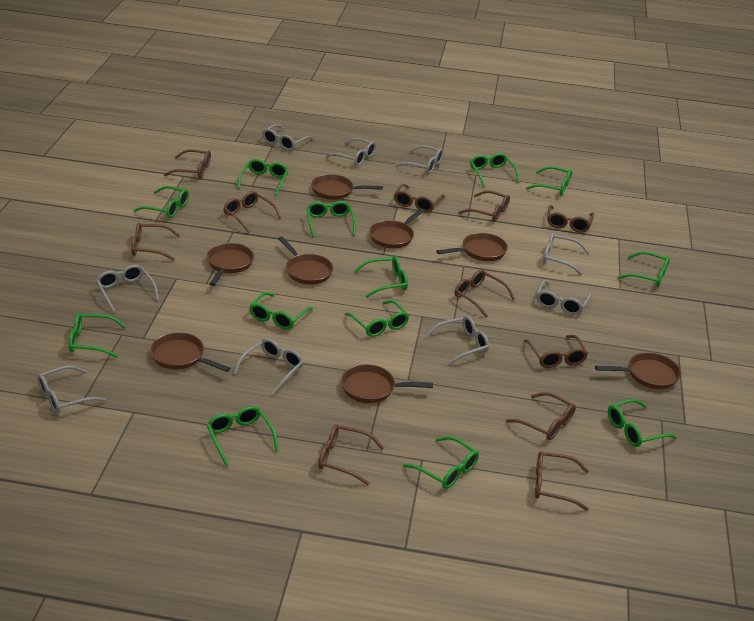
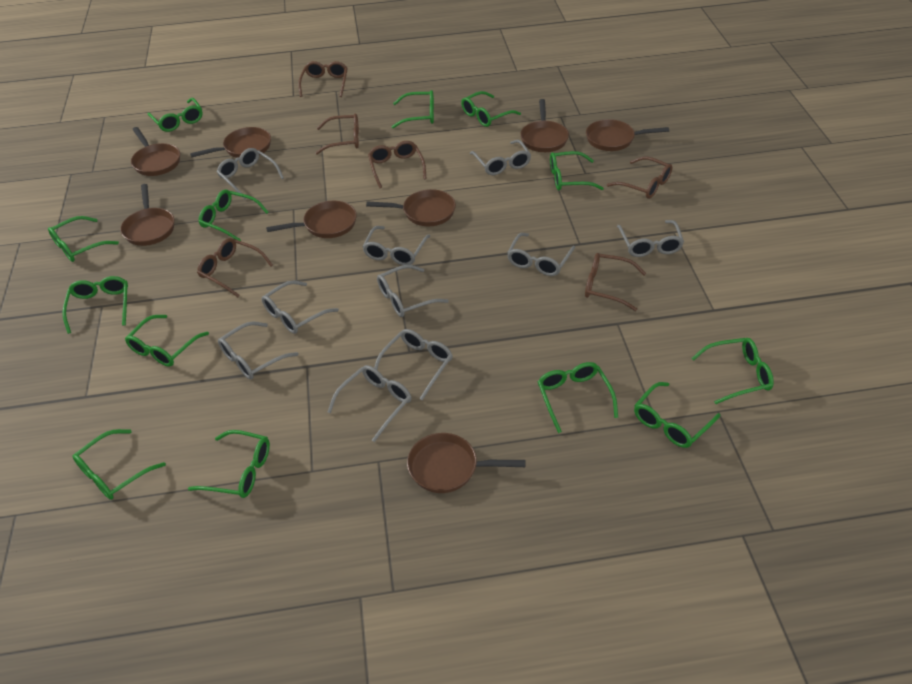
brown glasses: [131,222,181,261] [164,149,211,178] [223,191,281,233] [318,424,384,485] [394,184,445,213] [454,270,515,318] [459,190,510,222] [505,392,576,440] [524,335,588,368] [535,451,589,511] [547,205,594,233] = 11 -> [197,238,273,297] [298,61,348,97] [315,114,359,155] [368,141,426,188] [585,253,646,311] [607,157,672,199] = 6
grey glasses: [37,365,106,414] [96,264,159,312] [233,338,303,394] [262,124,313,151] [325,138,376,166] [395,145,443,174] [425,316,489,365] [536,280,592,315] [543,233,589,275] = 9 -> [217,148,284,199] [218,321,298,379] [262,281,339,334] [328,365,411,442] [362,226,430,265] [374,329,453,400] [377,265,449,317] [470,140,531,175] [507,233,575,276] [617,220,684,257] = 10

